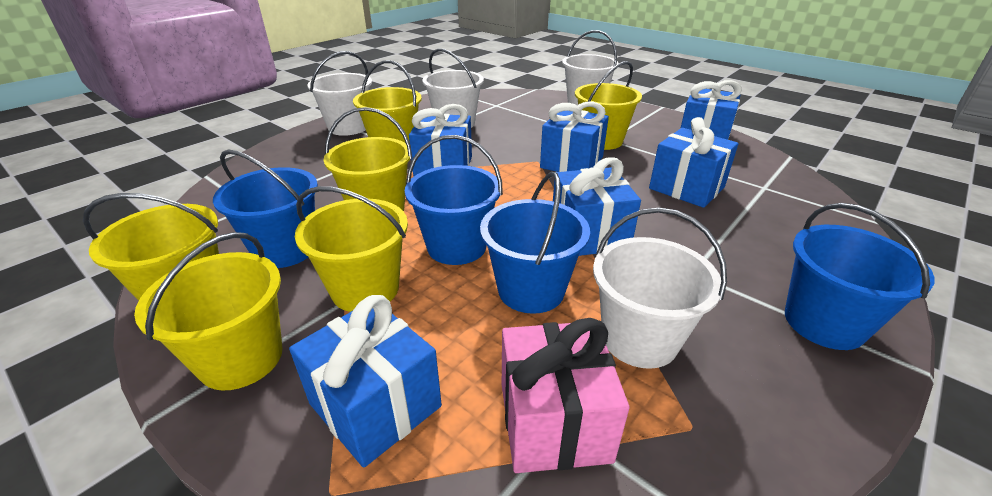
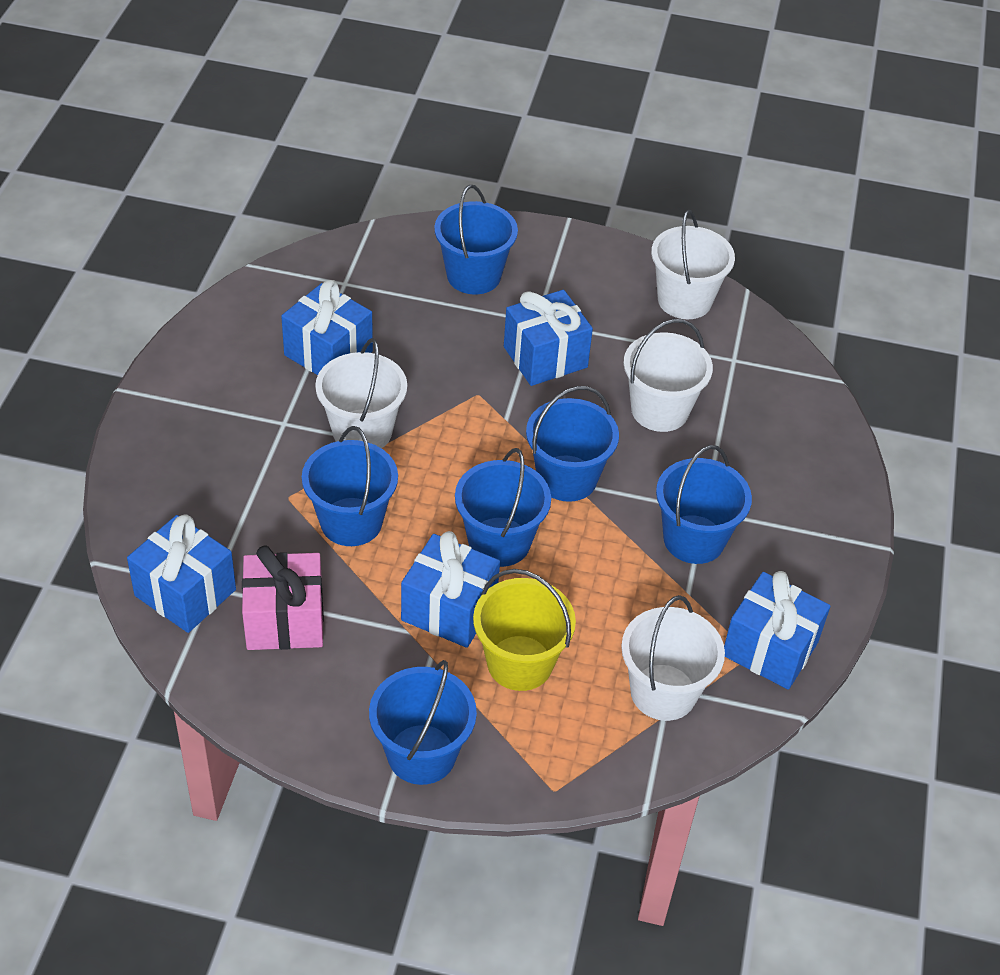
blue bucket: [213,149,318,268] [405,135,503,265] [480,172,590,314] [785,203,934,350] = 4 -> [302,426,398,546] [369,660,477,785] [434,185,518,294] [455,448,551,567] [526,386,619,502] [656,445,752,564] = 6
blue gift: [289,295,442,468] [409,104,472,177] [540,102,609,172] [553,157,641,256] [649,117,738,208] [680,80,742,140] = 6 -> [127,514,236,633] [281,280,373,375] [401,531,500,648] [504,290,593,386] [724,571,830,690] = 5
yellow bucket: [83,193,219,301] [134,232,283,390] [295,186,408,312] [323,107,412,211] [353,60,422,143] [575,61,642,150] = 6 -> [473,569,576,691] = 1

